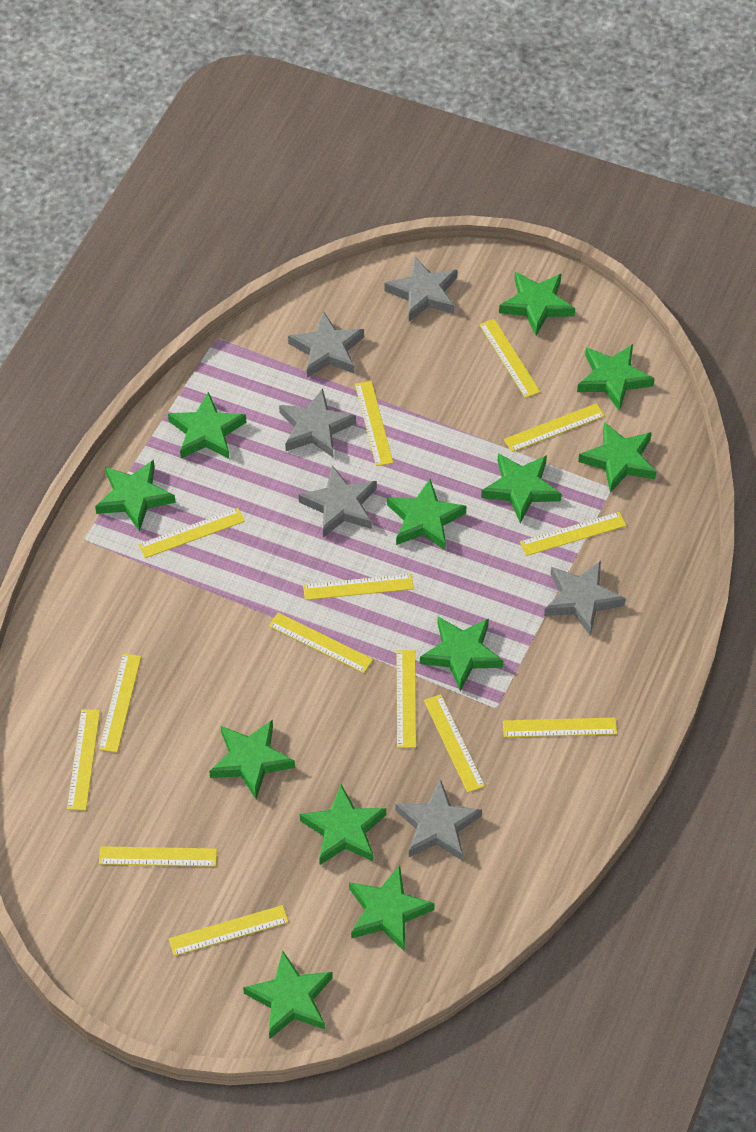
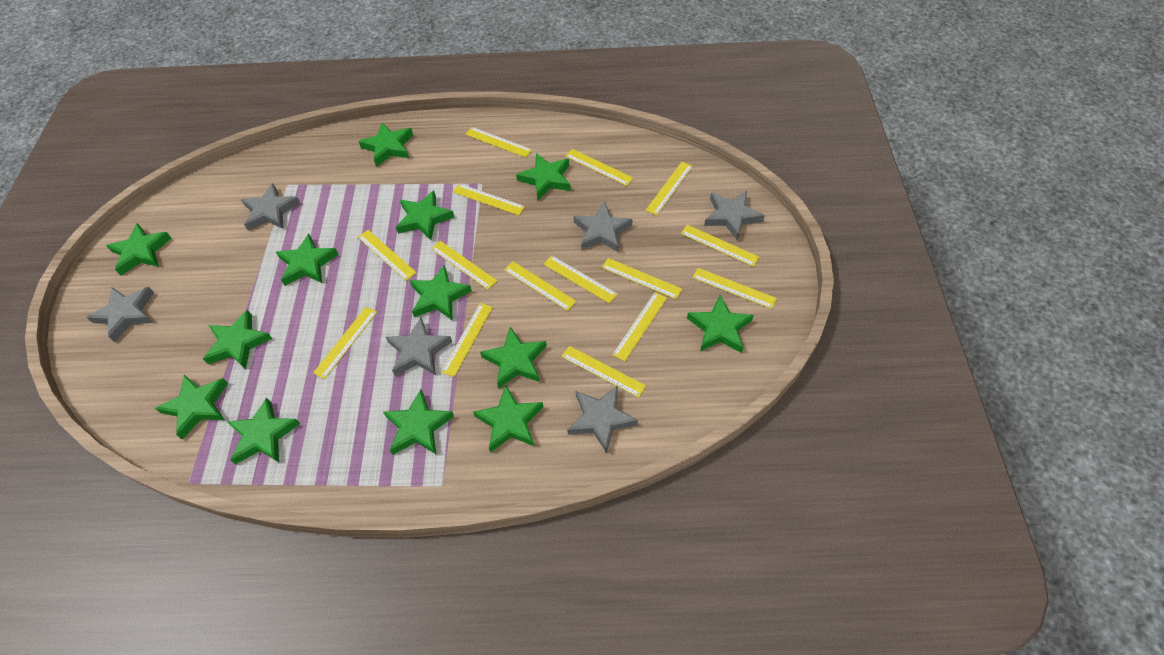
green star: [95,460,176,532] [168,392,246,459] [209,719,295,799] [243,950,333,1039] [300,784,386,865] [349,865,434,952] [387,479,467,550] [420,616,503,691] [481,453,561,523] [499,272,575,335] [577,344,655,411] [578,422,656,493] = 12 -> [106,223,172,275] [155,374,228,440] [203,310,272,370] [228,398,300,464] [276,234,339,286] [358,122,413,167] [383,390,454,455] [396,191,454,240] [409,265,472,321] [473,385,543,452] [480,327,547,389] [516,153,571,200] [687,295,754,353] = 13
yellow ruler: [67,709,100,811] [99,654,141,752] [99,846,217,867] [138,508,245,558] [169,905,289,956] [269,612,373,673] [303,574,414,600] [355,381,393,466] [397,650,416,748] [424,694,485,793] [479,319,540,398] [503,718,617,737] [504,403,605,452] [520,512,626,556] = 14 -> [313,307,377,379] [358,230,417,281] [431,241,497,289] [441,303,493,377] [453,184,525,215] [465,127,532,158] [504,261,576,311] [543,255,618,304] [561,346,646,398] [565,149,633,186] [602,258,682,299] [612,292,667,361] [646,162,693,215] [681,225,760,267] [692,268,777,309] = 15

